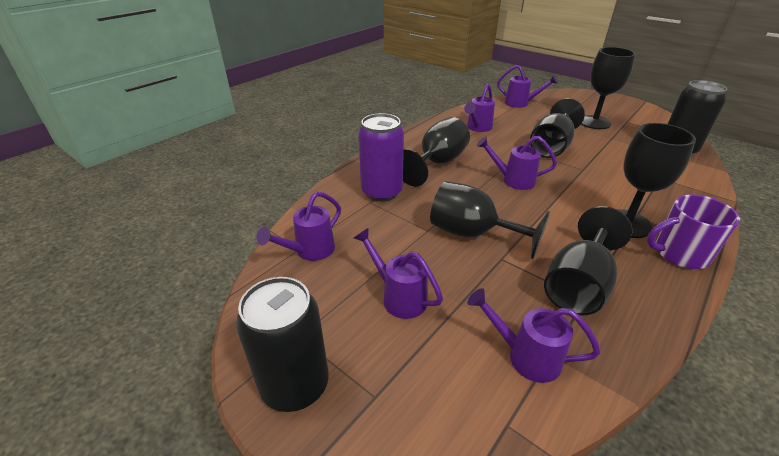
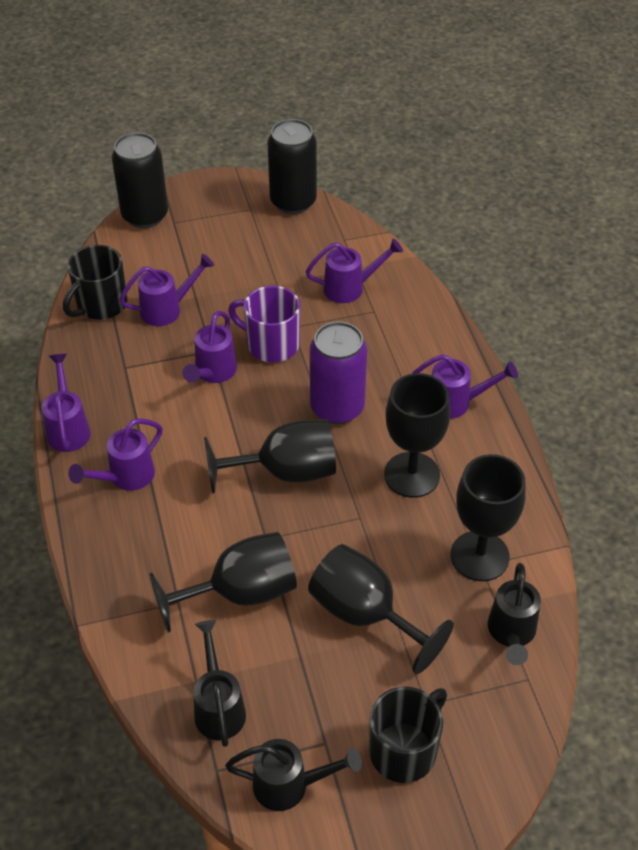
black goblet: [403,117,470,187] [430,181,550,259] [530,98,585,158] [544,206,633,315] [581,47,636,129] [617,123,696,238] = 6 -> [149,532,297,633] [204,420,336,493] [308,544,454,674] [384,373,451,498] [451,454,526,581] = 5
black mug: none = 0 -> [63,245,127,320] [369,687,447,783] = 2
black watering can: none = 0 -> [193,620,246,747] [225,739,362,811] [488,563,541,665] = 3

